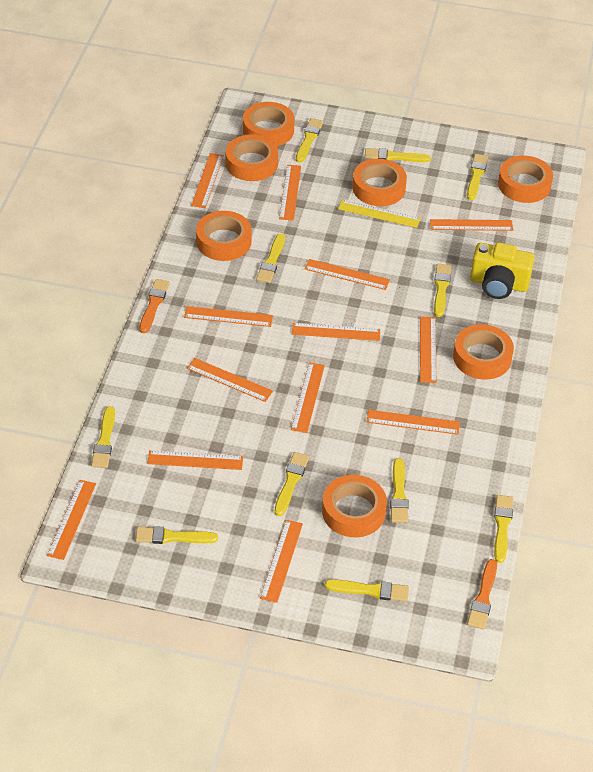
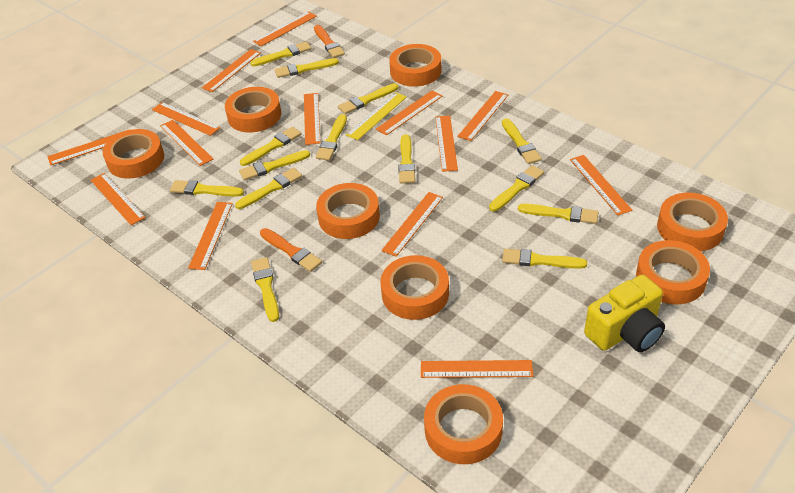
orange ruler: [47,480,96,560] [147,450,243,470] [184,306,273,327] [187,358,273,402] [191,153,224,208] [260,520,303,603] [279,165,301,221] [291,362,325,433] [292,323,380,341] [305,259,390,290] [367,410,460,435] [420,316,436,383] [430,219,513,231] = 13 -> [47,129,130,165] [91,173,146,225] [152,102,220,136] [160,120,213,166] [188,202,233,270] [202,49,261,92] [253,11,317,46] [304,93,321,145] [376,91,443,135] [381,192,443,257] [421,360,533,378] [435,116,458,172] [457,91,508,141] [570,155,632,216] = 14
orange tape: [196,211,252,261] [225,134,278,181] [243,102,295,146] [322,475,387,537] [352,159,407,206] [453,324,514,380] [498,156,553,203] = 7 -> [103,129,164,179] [225,87,281,132] [316,183,380,239] [381,255,449,320] [389,44,442,87] [424,384,503,464] [636,240,710,304] [657,193,728,251] = 8
yellow brush: [91,406,115,468] [135,526,218,544] [256,233,285,283] [274,452,309,516] [296,118,323,163] [325,579,409,602] [365,148,431,162] [390,458,409,523] [434,264,451,317] [467,154,488,200] [494,495,513,563] = 11 -> [170,180,244,197] [235,168,302,209] [239,150,310,180] [240,127,302,166] [250,42,311,66] [251,257,279,322] [275,58,339,78] [316,114,347,160] [338,83,398,114] [398,134,415,184] [489,165,544,211] [502,118,542,164] [502,249,587,269] [518,204,598,224] = 14

